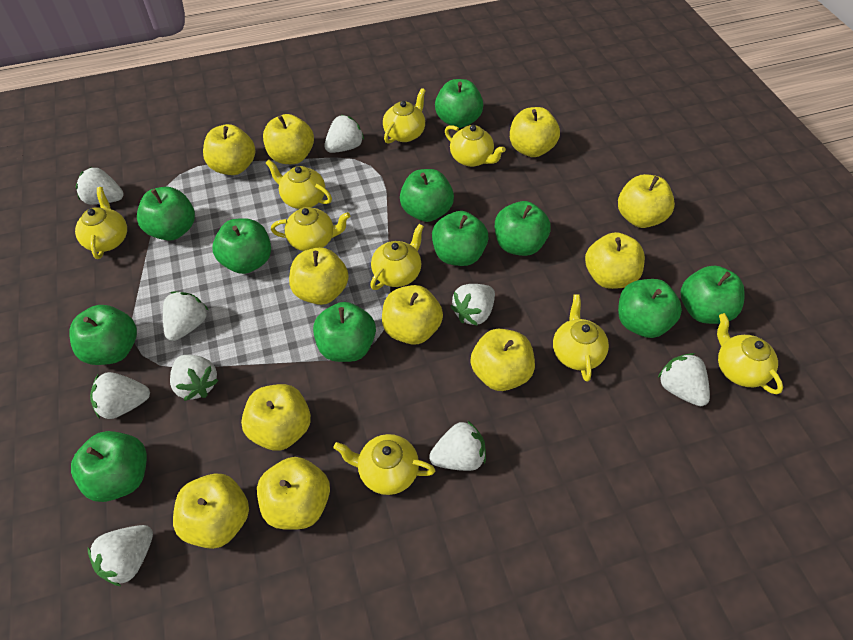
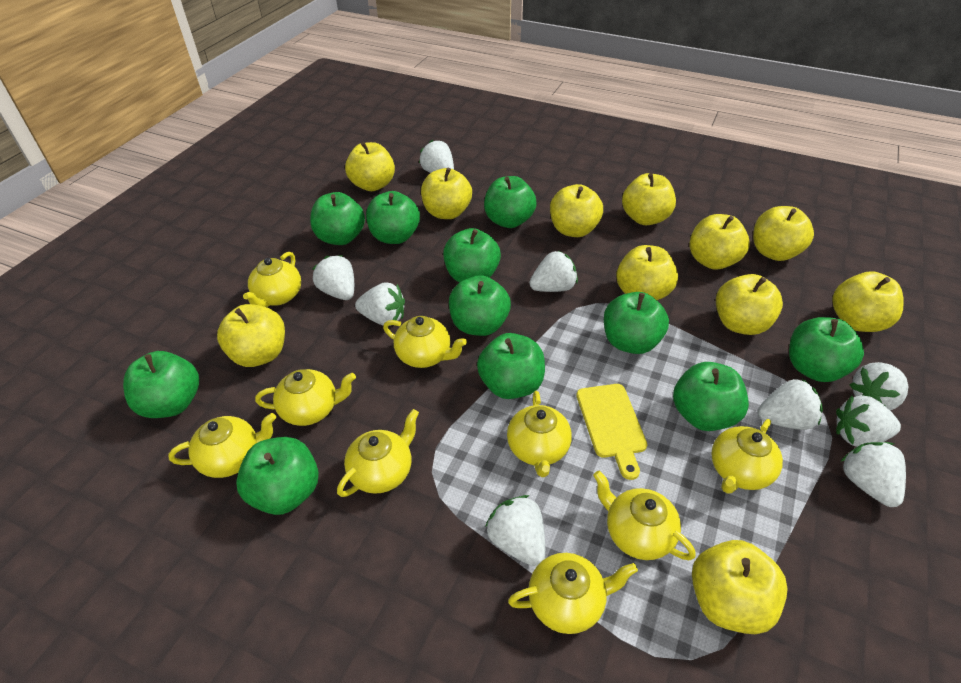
yellow cutting board: none = 0 -> [576,384,647,480] = 1

